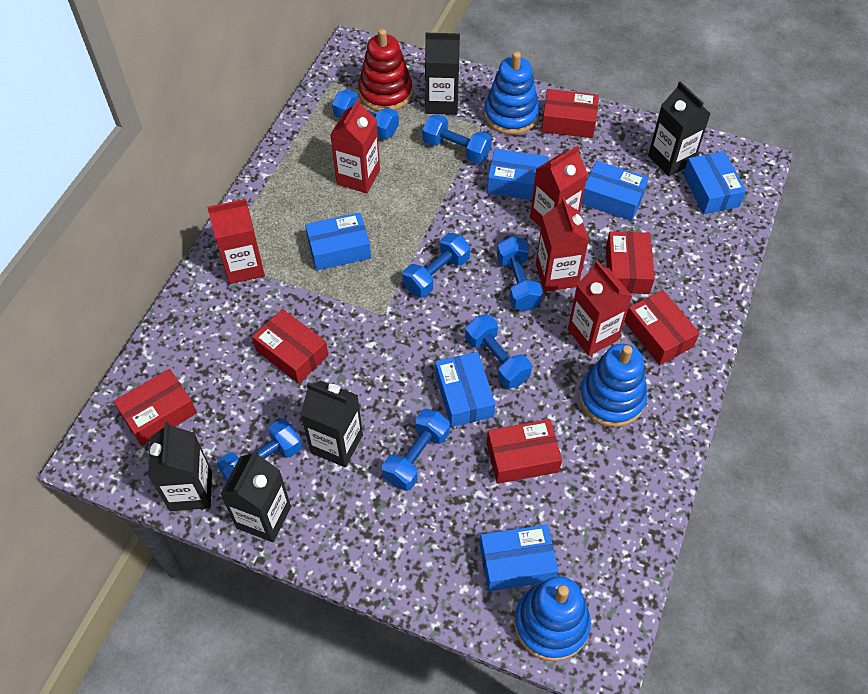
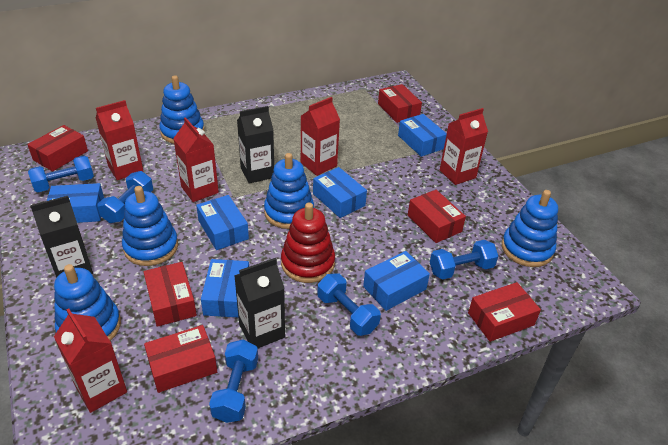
black carton: [148,421,212,511] [220,450,291,542] [300,380,363,467] [425,33,460,115] [648,81,711,177] = 5 -> [30,196,93,278] [234,258,285,348] [237,106,274,184] = 3
blue dumbbell: [217,419,302,481] [332,89,399,139] [382,409,450,491] [402,233,470,297] [423,114,492,163] [465,314,532,389] [497,236,543,311] = 7 -> [28,156,94,192] [97,171,153,223] [209,340,258,423] [317,273,381,336] [430,240,498,280] = 5
blue stacking toy: [484,52,539,135] [514,576,591,662] [579,344,647,427] = 3 -> [54,264,121,341] [122,186,178,266] [159,75,204,144] [264,153,314,229] [502,190,558,267] = 5

